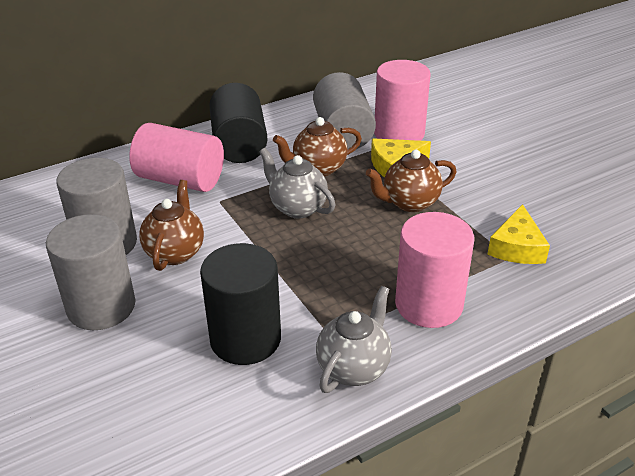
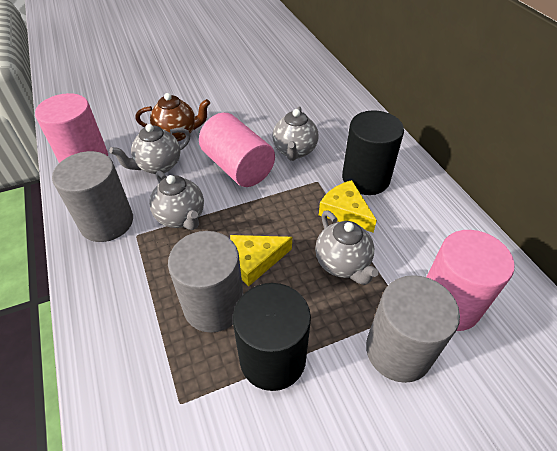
brown teapot: [139,180,204,271] [273,117,362,176] [366,149,456,212] = 3 -> [136,93,210,141] = 1
grey teapot: [259,148,336,218] [316,286,392,393] = 2 -> [109,124,190,174] [149,171,204,230] [272,106,318,161] [315,211,379,285] = 4

